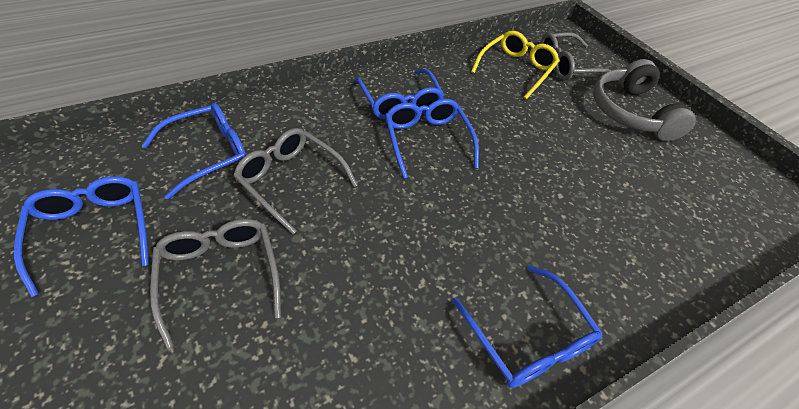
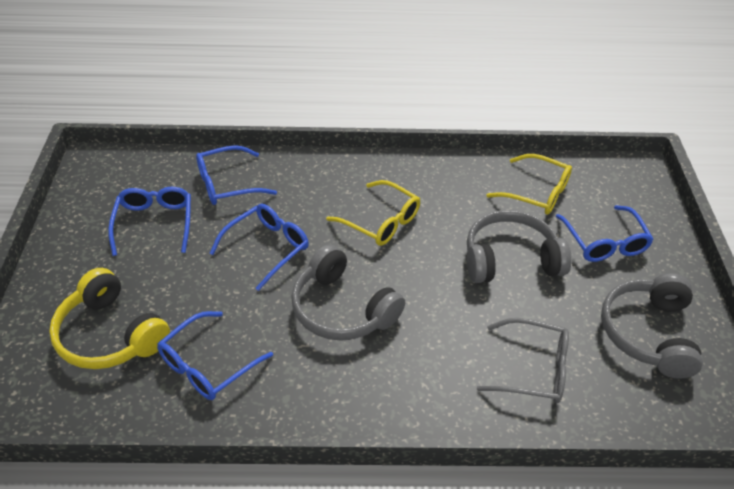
grey glasses: [150,219,281,349] [233,128,358,234] [540,32,611,80] = 3 -> [477,318,569,403] = 1
grey headphones: [593,59,696,141] = 1 -> [291,245,405,341] [467,210,572,283] [601,273,703,379] = 3
yellow glasses: [471,31,560,99] = 1 -> [326,180,420,246] [486,154,572,215] = 2
yellow headphones: none = 0 -> [49,268,170,369] = 1

